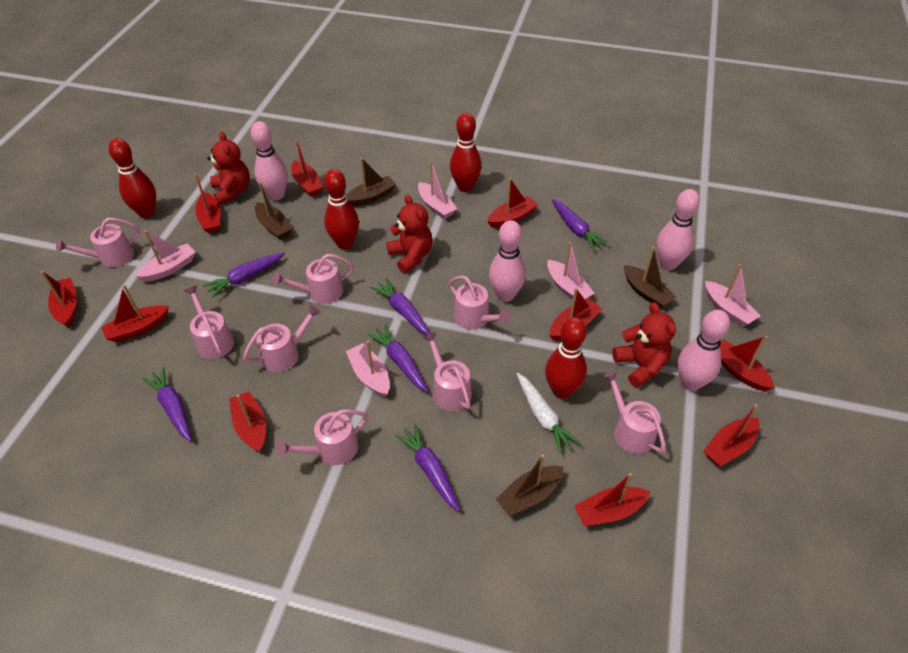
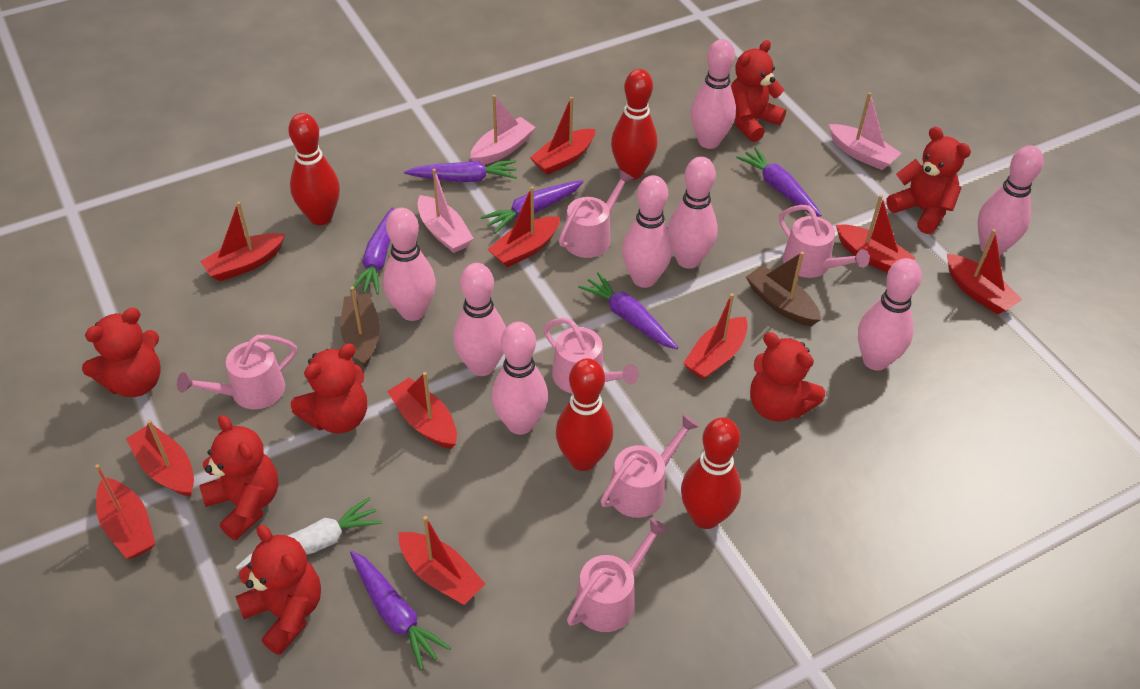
brown boat: [255,181,292,240] [346,157,396,206] [496,454,564,516] [624,247,677,308] = 4 -> [340,286,380,367] [746,252,821,326] = 2
pink boat: [135,230,196,282] [346,341,390,397] [418,161,457,219] [547,242,595,300] [705,264,760,326] = 5 -> [417,169,474,253] [470,95,536,165] [829,92,901,170] = 3
pink bowling pin: [251,121,288,201] [489,220,526,302] [656,189,700,270] [677,310,730,391] = 4 -> [383,208,436,321] [453,263,506,376] [492,322,548,435] [622,175,672,288] [668,157,718,269] [690,39,736,149] [858,258,922,371] [977,145,1044,256] = 8
pink watering can: [56,217,140,267] [184,286,234,359] [243,305,321,372] [272,254,354,304] [276,409,369,465] [423,332,472,411] [449,275,511,330] [603,371,666,454] = 8 -> [177,335,297,409] [543,318,639,393] [559,169,634,258] [567,518,669,632] [600,414,700,518] [779,205,870,278] = 6
red teddy bear: [207,132,250,205] [386,195,432,273] [612,302,676,388] = 3 -> [82,308,161,397] [199,415,278,540] [235,525,321,655] [291,344,367,434] [731,40,786,142] [750,332,825,422] [886,127,971,234] = 7

